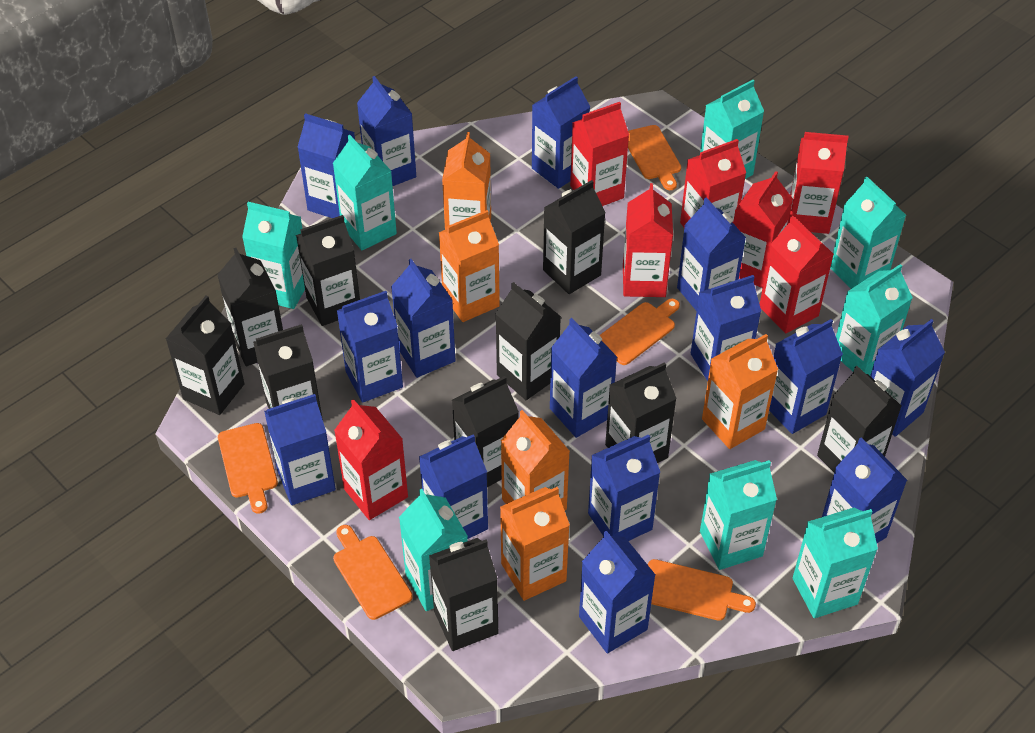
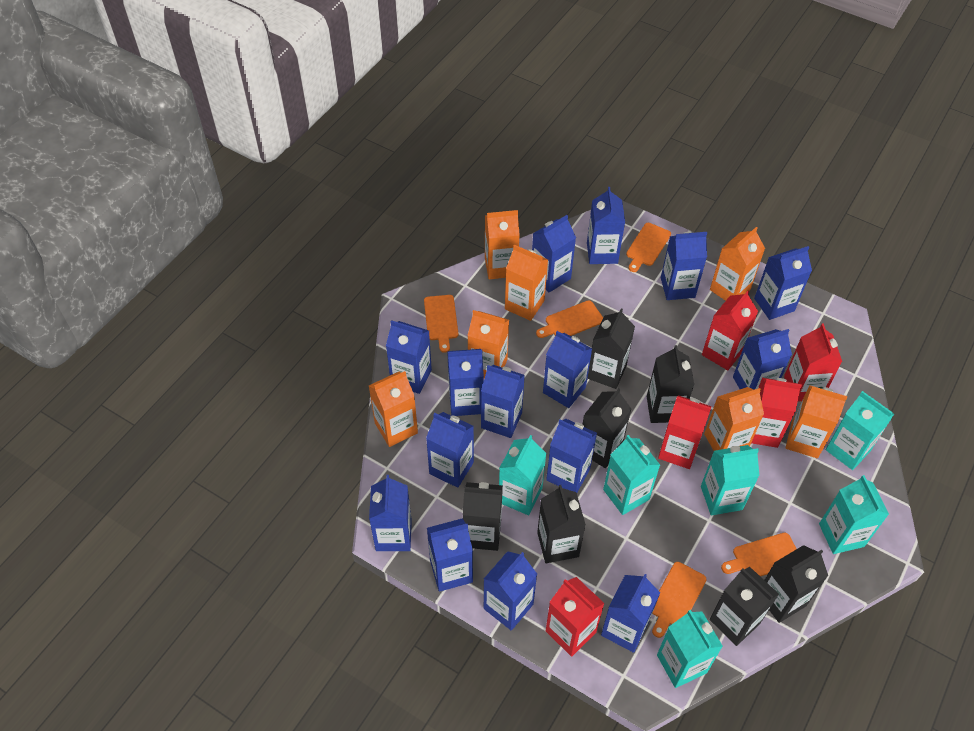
black carton: [166,295,245,415] [217,248,283,366] [253,324,323,420] [296,215,360,326] [429,538,498,651] [452,376,519,487] [495,282,561,400] [543,180,605,294] [605,362,677,463] [817,366,902,473] = 10 -> [463,482,503,551] [537,485,586,563] [583,388,631,468] [587,308,635,389] [647,345,694,423] [710,567,779,646] [765,545,828,623] = 7
orange carton: [438,210,500,322] [442,132,491,230] [500,487,570,601] [501,410,570,510] [702,334,778,449] = 5 -> [369,371,418,447] [467,310,509,378] [485,210,520,279] [505,245,548,321] [704,387,764,451] [710,227,765,301] [786,385,847,458] = 7
red carton: [334,399,408,520] [570,102,629,206] [623,183,673,297] [680,139,746,227] [733,171,793,288] [760,216,834,333] [788,132,848,234] = 7 -> [546,577,605,657] [658,395,712,469] [702,291,758,370] [751,378,802,448] [784,323,842,401] = 5
turquoise carton: [242,202,305,309] [333,135,397,250] [399,489,468,611] [700,80,764,179] [700,460,777,570] [793,508,878,618] [830,177,906,289] [836,264,913,375] = 8 -> [499,435,546,515] [603,435,660,515] [657,610,723,688] [701,445,759,516] [819,475,889,554] [826,391,894,470] = 6

